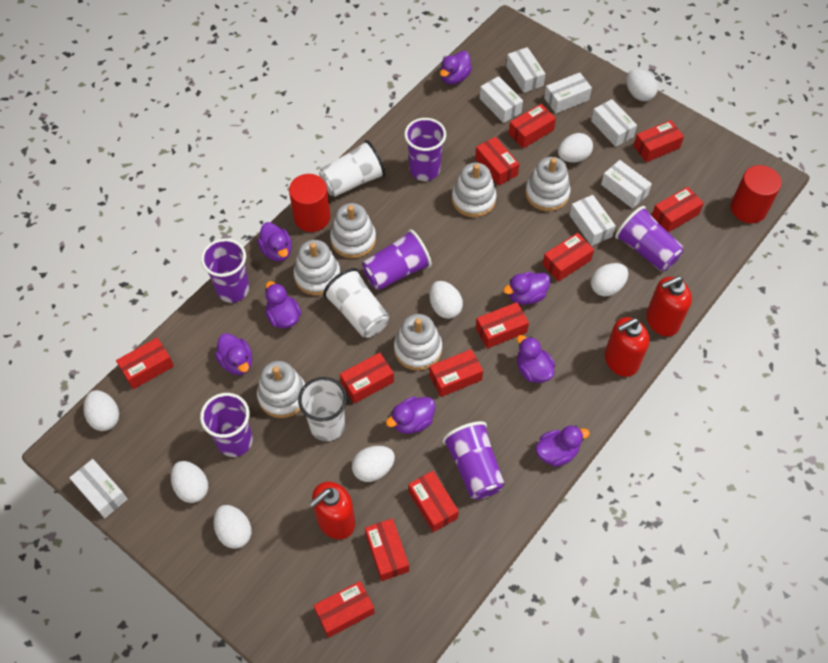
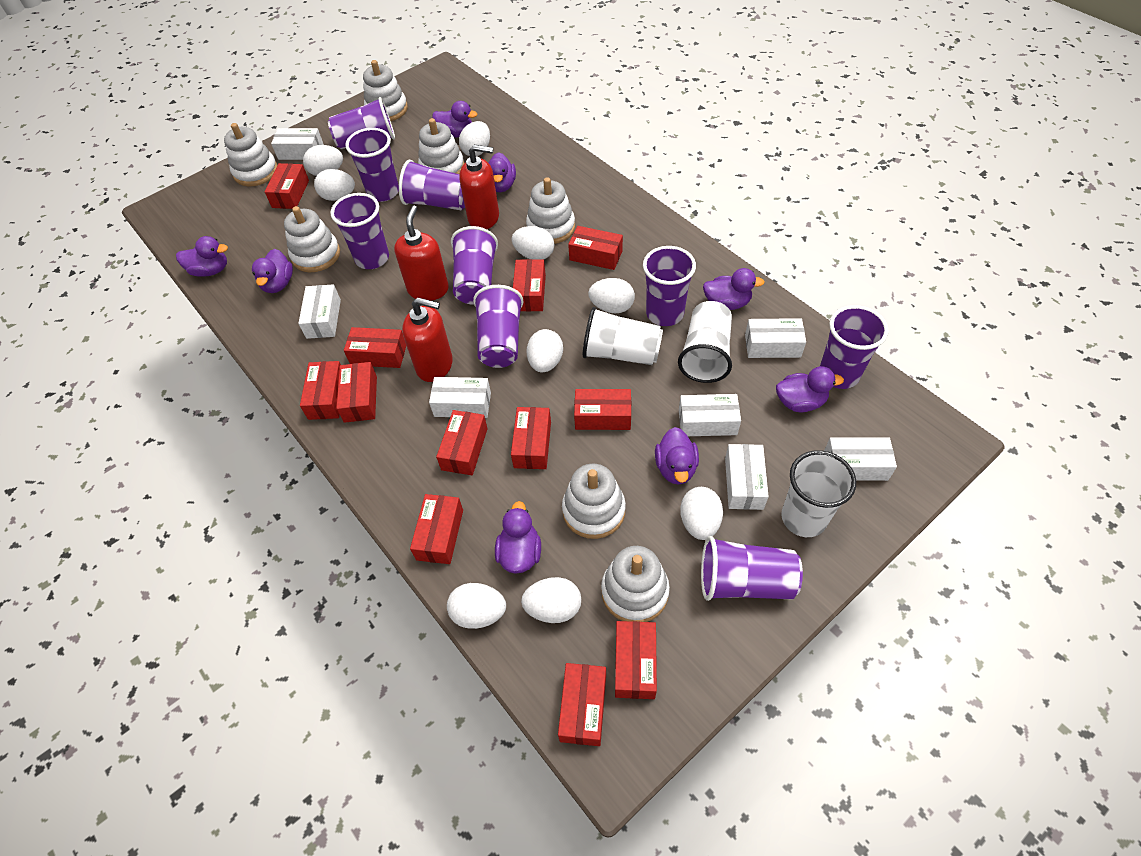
purple cup: [200,393,253,457] [201,238,249,303] [362,230,432,290] [404,118,446,181] [442,421,505,500] [615,206,684,271] = 6 -> [328,97,395,149] [330,193,389,269] [345,128,399,202] [399,160,465,210] [451,226,498,305] [473,285,524,368] [643,246,696,326] [701,536,803,601] [820,305,889,389] = 9
red cylinder: [289,174,330,232] [731,165,782,223] = 2 -> none = 0
white egg: [84,390,119,431] [171,461,208,503] [214,505,252,549] [352,446,395,482] [429,281,463,319] [558,133,593,163] [591,263,628,297] [626,69,658,101] = 8 -> [303,145,343,176] [314,169,355,201] [447,583,506,629] [459,121,490,156] [511,226,554,260] [521,577,581,623] [527,329,563,372] [588,278,635,313] [680,487,723,540] = 9
white stacking toy: [257,361,305,418] [294,240,341,295] [330,203,376,258] [394,314,442,371] [452,163,496,217] [525,157,571,211] = 6 -> [224,123,278,186] [284,206,340,272] [363,60,408,121] [418,118,465,174] [526,177,575,244] [562,464,626,539] [601,546,670,622] = 7

